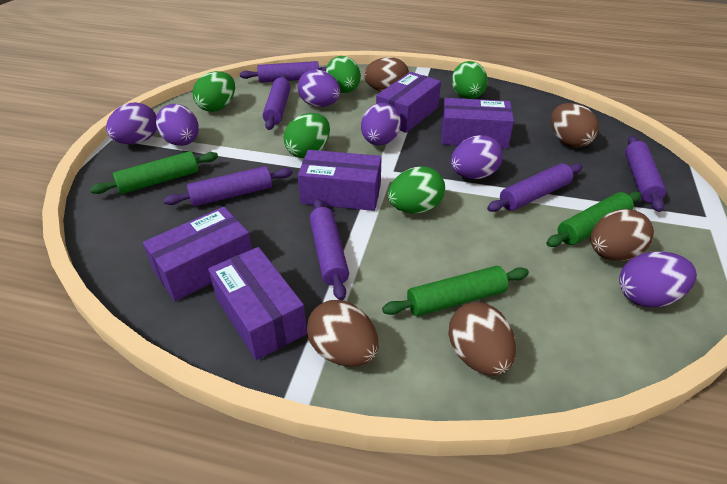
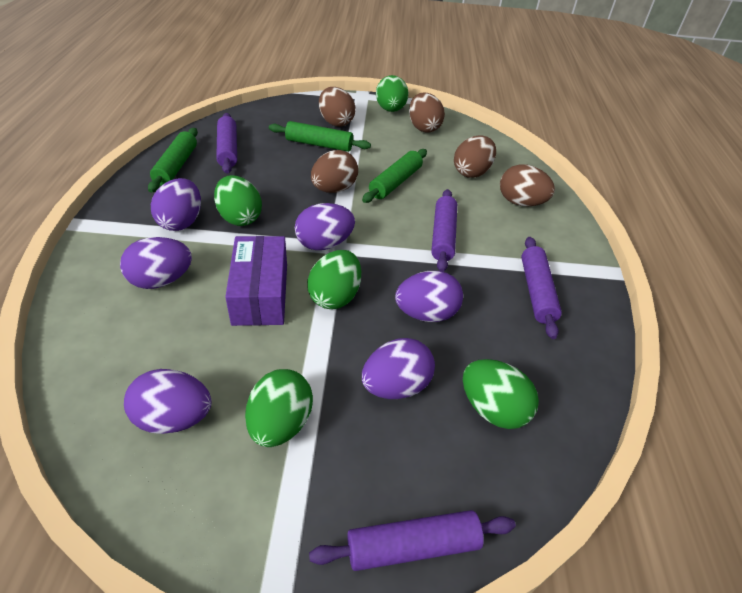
purple box: [143,207,252,301] [208,247,307,360] [298,150,382,211] [376,72,441,133] [441,98,514,148] = 5 -> [225,236,287,326] = 1
purple rolling pin: [163,166,293,206] [240,61,327,83] [263,75,291,130] [310,198,349,300] [487,163,583,212] [625,136,666,212] = 6 -> [216,113,237,174] [309,510,516,571] [431,189,457,272] [521,237,562,339] = 4

